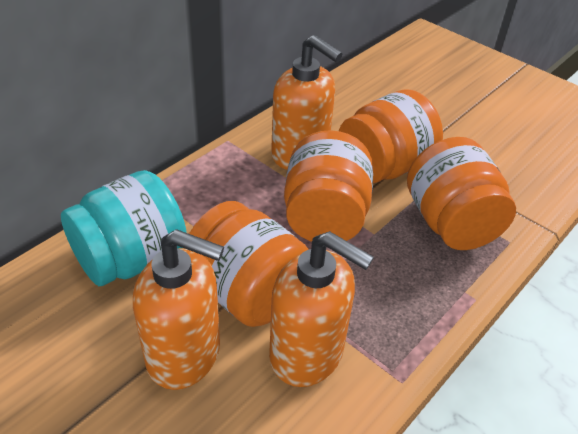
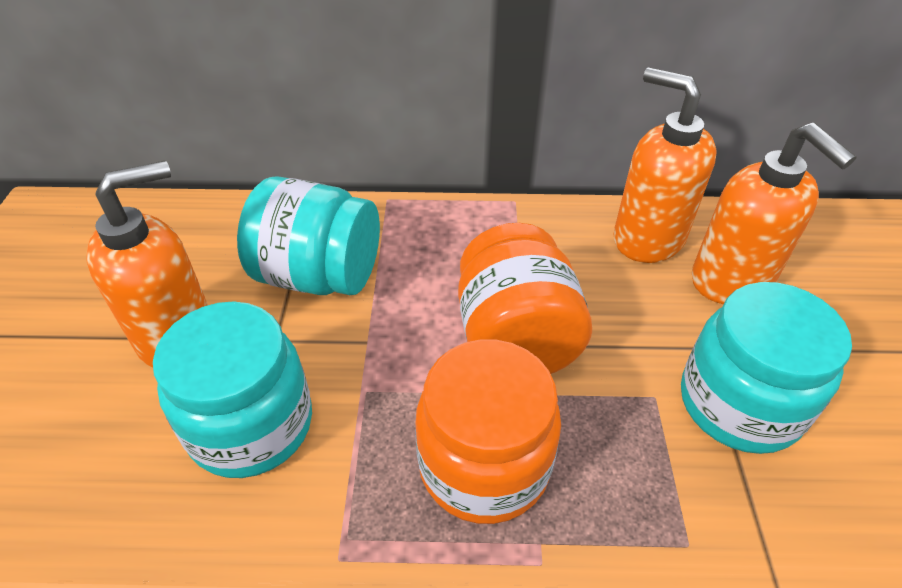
orange jar: [189,201,309,327] [284,130,373,242] [339,89,443,183] [407,137,516,250] = 4 -> [415,339,561,524] [458,223,592,374] = 2
turquoise jar: [61,170,187,286] = 1 -> [153,301,312,478] [237,176,380,295] [681,282,852,454] = 3

